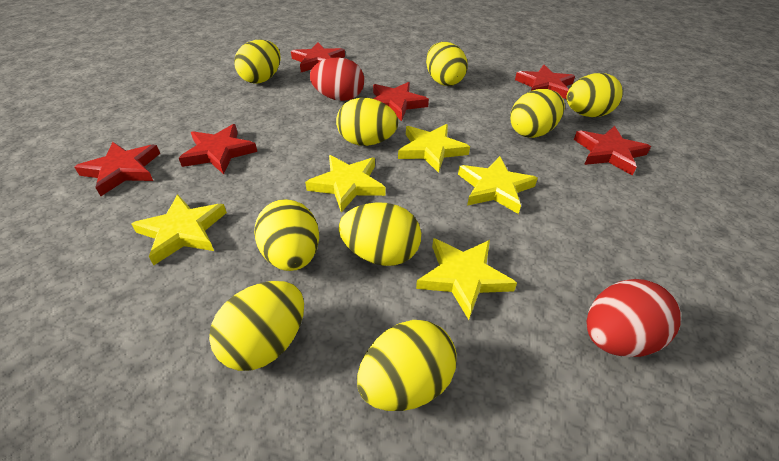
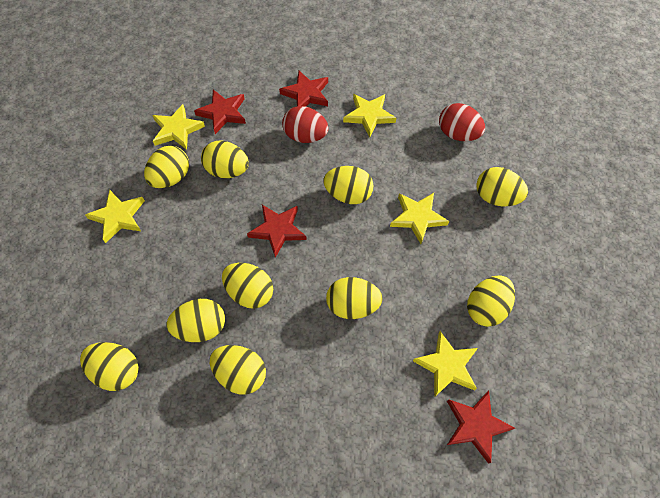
red star: [74,142,160,196] [179,124,257,174] [291,42,345,72] [373,82,429,121] [515,65,575,99] [574,126,651,175] = 6 -> [194,90,246,134] [247,205,307,258] [279,71,328,107] [447,391,515,464] = 4
yellow egg: [209,281,304,371] [234,39,281,83] [254,199,319,271] [336,98,398,146] [339,202,421,266] [357,320,456,411] [426,42,468,86] [510,89,565,138] [567,73,623,117] = 9 -> [80,342,139,391] [144,146,189,188] [167,299,225,342] [201,140,249,178] [210,345,266,395] [222,263,273,309] [323,166,373,204] [326,277,383,319] [467,275,515,327] [476,167,528,206] = 10

